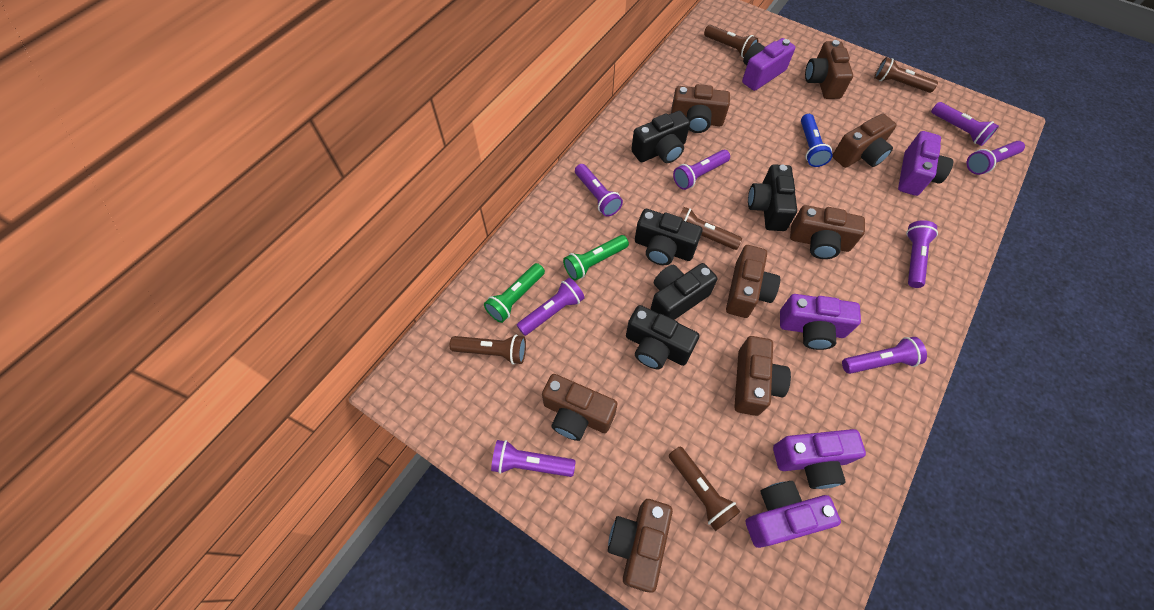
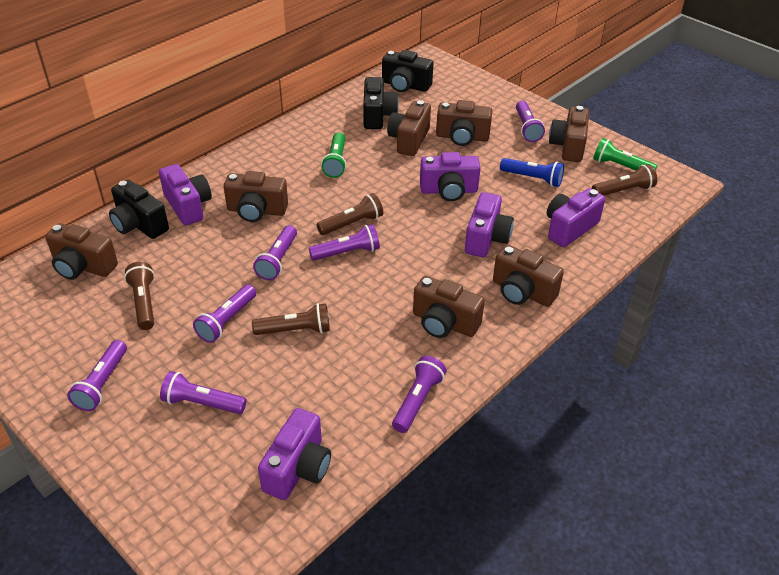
black camera: [626,305,699,369] [631,111,690,163] [635,209,702,265] [650,263,717,320] [748,164,797,231] = 5 -> [109,180,169,239] [363,77,399,129] [382,50,434,92] = 3
brown camera: [542,374,618,441] [608,499,673,592] [671,84,730,133] [726,245,780,318] [734,336,791,416] [790,205,865,259] [805,40,853,99] [832,114,897,168] = 8 -> [45,223,118,280] [224,171,288,222] [387,100,431,156] [413,276,485,338] [436,100,492,146] [493,245,564,307] [549,106,589,162] = 7
brown flashlight: [449,335,526,365] [669,446,741,531] [679,207,742,250] [704,25,758,58] [874,57,938,93] = 5 -> [124,262,155,330] [252,303,330,335] [317,193,383,235] [592,164,657,195] = 4
purple flashlight: [491,440,576,477] [517,278,585,336] [575,164,623,217] [673,150,730,190] [842,337,927,374] [906,220,938,288] [931,102,999,146] [967,141,1025,175] = 8 -> [67,340,127,411] [160,371,247,414] [193,284,256,343] [253,225,297,280] [309,224,380,261] [392,356,447,433] [516,101,545,142] = 7

